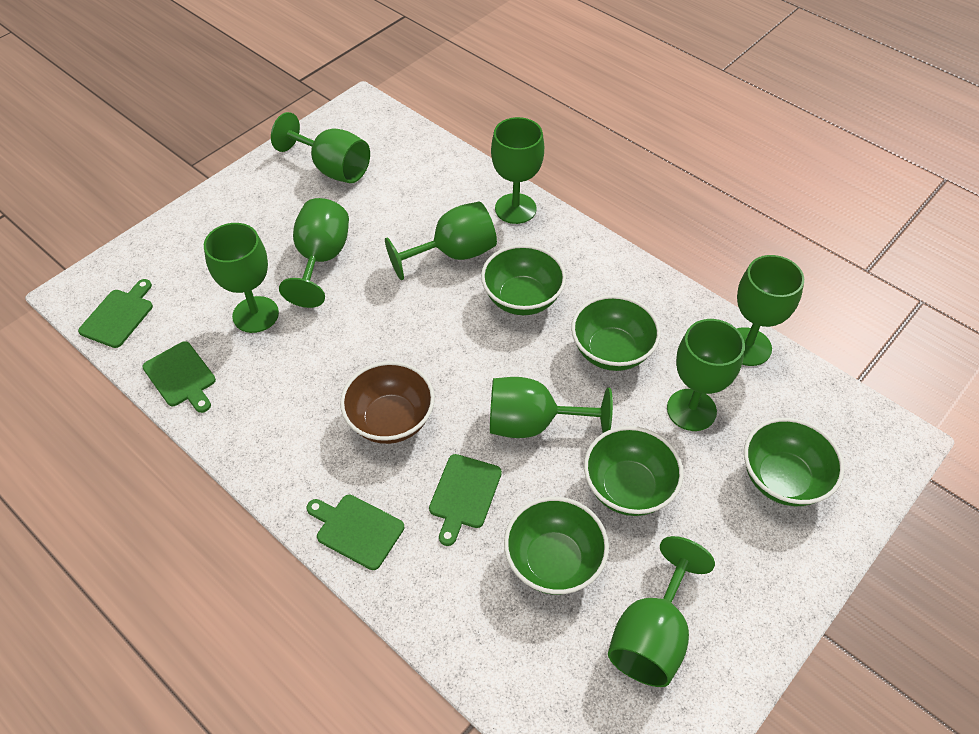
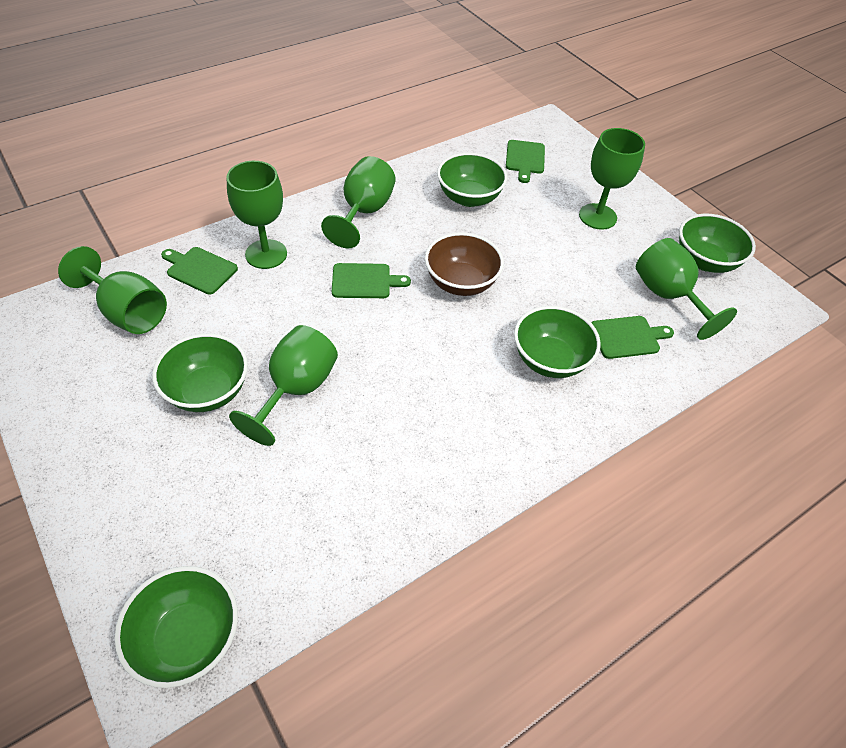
green goblet: [204,223,279,333] [271,112,370,183] [279,198,349,308] [385,202,497,280] [490,377,613,438] [491,117,544,224] [608,536,715,687] [667,319,745,431] [737,255,804,366] = 9 -> [58,246,167,334] [226,161,287,269] [229,325,338,446] [321,156,396,248] [579,128,645,230] [636,238,737,340] = 6

